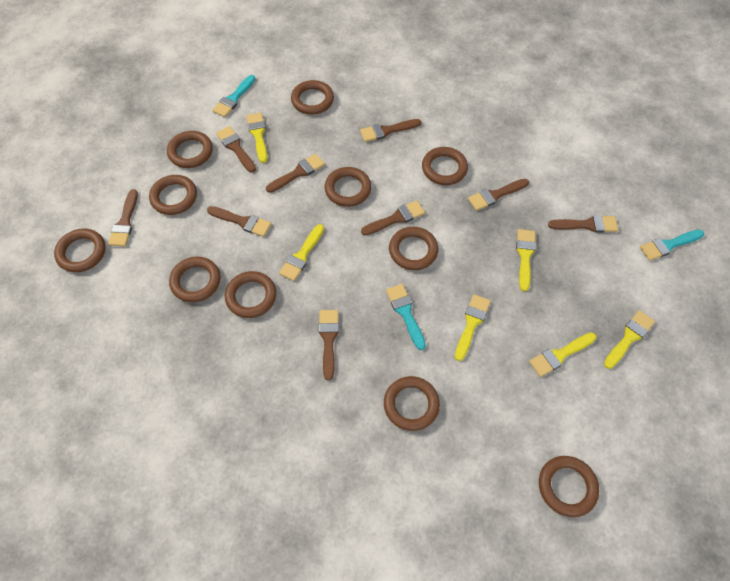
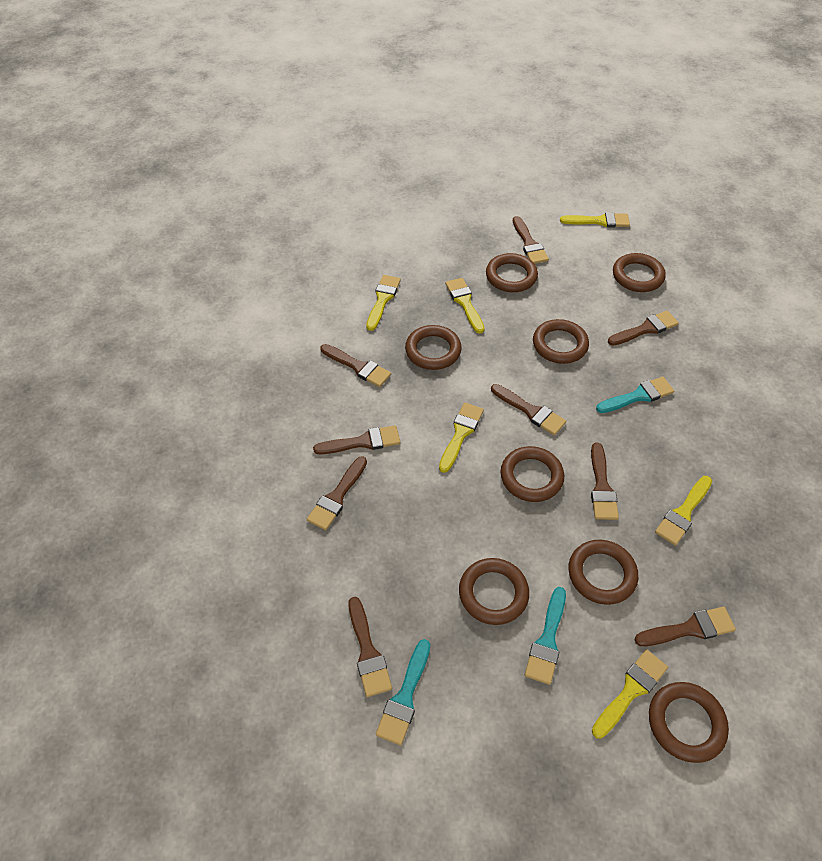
brown ring: [54,229,105,272] [149,175,197,215] [167,131,213,168] [169,257,220,302] [225,271,276,318] [291,80,334,115] [324,167,371,207] [384,376,440,431] [389,227,438,270] [422,147,468,185] [539,456,599,517] = 11 -> [405,325,462,370] [459,558,529,625] [486,253,538,292] [501,446,564,502] [533,319,589,364] [568,540,638,605] [613,253,666,292] [649,682,729,763] = 8

